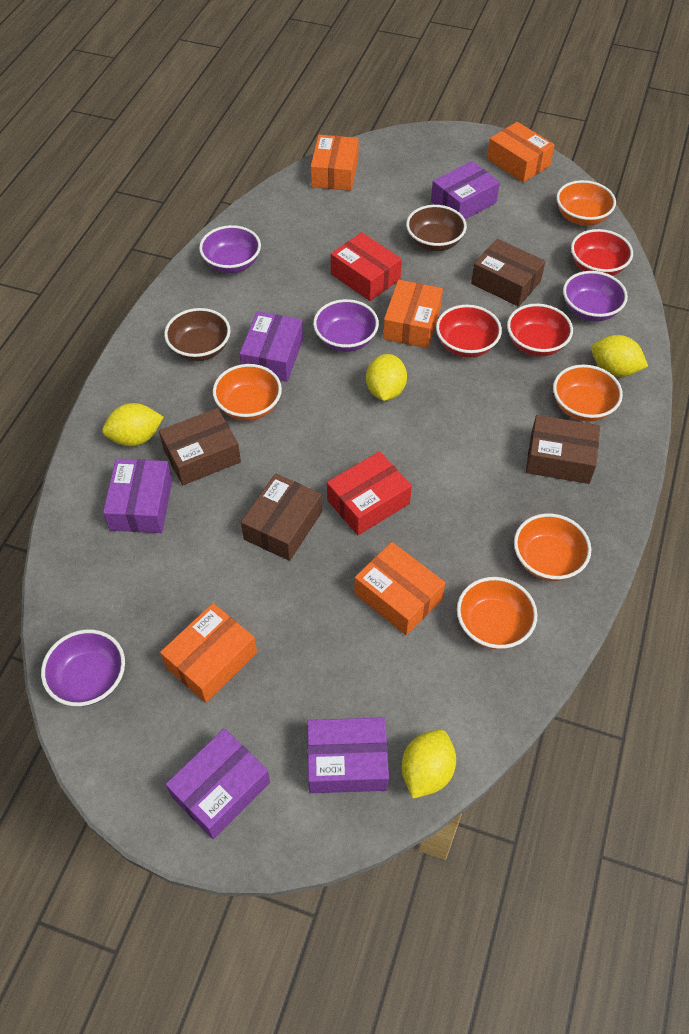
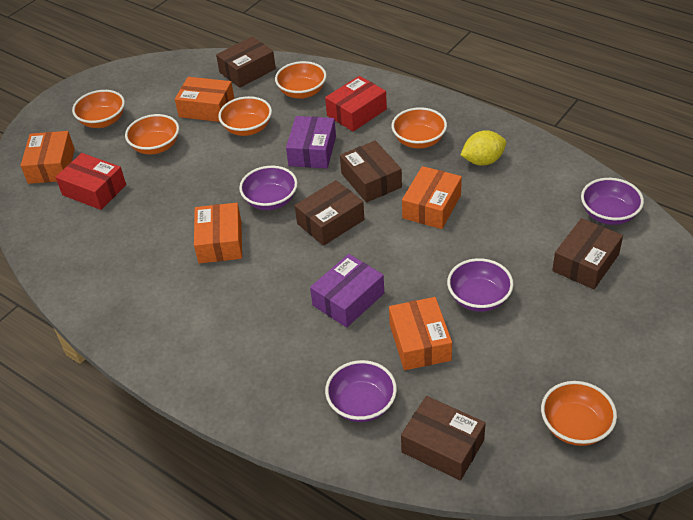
brown bowl: [164,308,231,361] [406,205,467,251] = 2 -> none = 0
brown box: [159,408,241,485] [241,473,322,561] [471,239,545,307] [526,415,600,484] = 4 -> [216,36,276,88] [295,180,364,246] [340,141,402,203] [401,396,486,480] [552,218,623,289] = 5
orange bowl: [213,364,282,421] [457,577,538,649] [514,513,591,581] [553,365,623,421] [556,180,616,226] = 5 -> [72,90,125,128] [125,114,179,154] [218,96,272,136] [275,61,327,99] [392,107,447,148] [541,381,617,446] = 6
purple box: [103,459,172,533] [165,728,270,839] [239,311,303,382] [307,717,389,793] [431,161,500,219] = 5 -> [286,116,336,168] [310,254,384,328] = 2
red bowl: [436,305,502,358] [507,304,573,356] [571,229,633,276] = 3 -> none = 0
yellow lemon: [102,403,163,446] [366,354,407,401] [402,730,456,799] [591,335,648,377] = 4 -> [461,130,506,166] = 1

